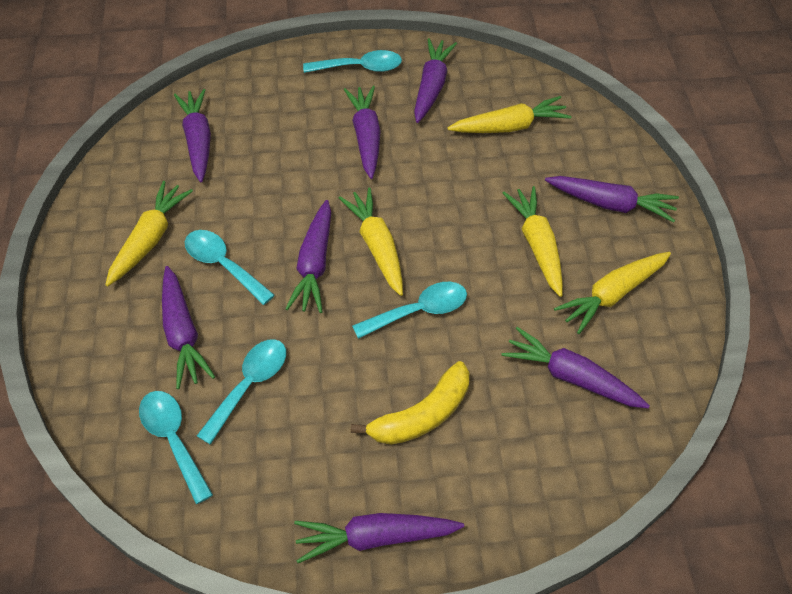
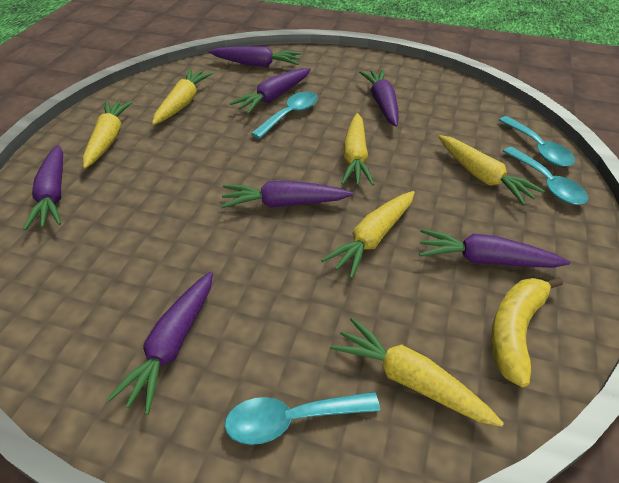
purple carrot: [162,266,215,389] [174,89,211,182] [285,200,331,313] [294,513,464,563] [344,86,381,179] [414,38,457,123] [501,327,650,408] [545,176,679,223] = 8 -> [23,145,63,230] [107,272,213,415] [209,46,302,67] [221,181,353,208] [230,68,311,114] [359,69,399,127] [419,229,571,268] = 7
turquoise spoon: [139,391,213,504] [185,230,275,305] [197,339,286,445] [303,50,402,73] [352,282,467,339] = 5 -> [225,392,380,445] [251,91,318,139] [499,116,575,167] [503,147,588,205] = 4
yellow carrot: [105,181,193,286] [339,188,403,296] [447,96,572,133] [503,186,563,297] [554,252,671,334] = 5 -> [83,101,133,169] [152,69,213,125] [321,191,415,279] [330,318,504,427] [341,113,374,186] [439,135,545,205] = 6

